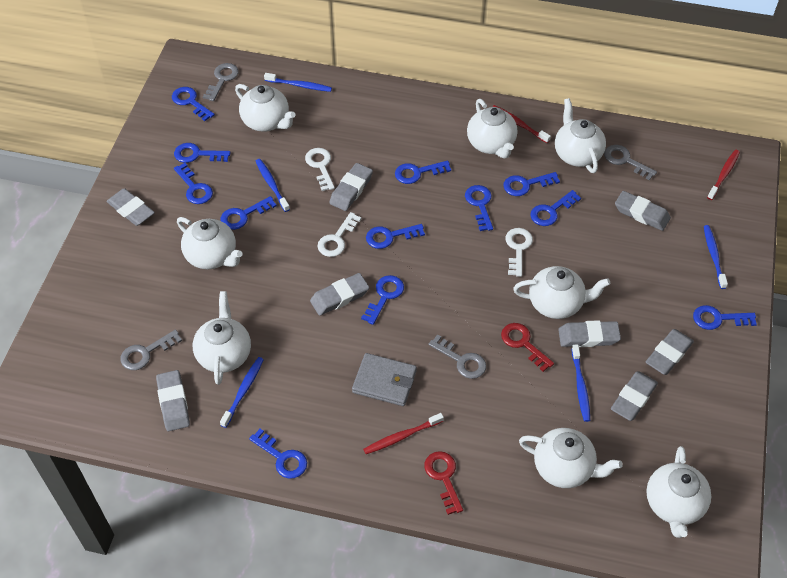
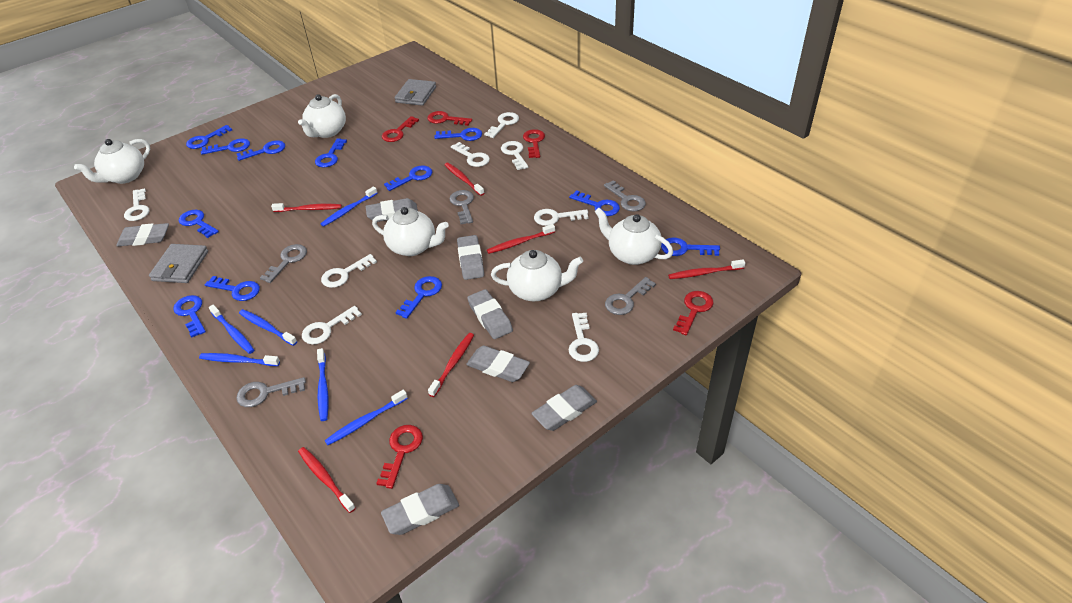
blue toothbrush: [220,357,264,428] [256,159,290,212] [264,73,332,92] [572,344,590,422] [704,225,728,289] = 5 -> [199,353,280,366] [209,305,254,354] [239,309,297,346] [317,348,328,421] [321,186,377,227] [325,390,408,445] = 6
grey eraser: [107,188,155,226] [156,370,190,431] [310,273,369,316] [329,163,373,211] [558,320,621,347] [611,371,658,421] [615,191,671,231] [646,329,694,375] = 8 -> [116,223,169,246] [366,198,418,222] [381,484,459,535] [457,235,484,280] [466,345,530,382] [467,289,513,339] [532,385,597,431] = 7
grey key: [121,329,182,370] [203,63,239,101] [428,334,486,379] [604,145,657,180] = 4 -> [236,377,306,407] [260,244,307,283] [450,190,474,224] [604,180,646,212] [605,277,656,315] = 5
grey wallet: [352,353,417,406] = 1 -> [149,244,208,283] [395,79,436,106] = 2
red key: [424,451,463,515] [501,323,554,372] = 2 -> [376,425,423,489] [382,116,419,142] [427,111,472,126] [523,129,545,158] [673,291,714,335] = 5
red toothbrush: [363,413,444,454] [492,105,551,143] [707,150,740,200] = 3 -> [271,203,342,212] [298,447,356,513] [428,333,474,397] [444,163,484,196] [487,224,555,254] [668,259,745,279] = 6
white key: [305,148,335,191] [318,212,361,257] [505,228,533,277] = 3 -> [124,188,149,221] [302,306,362,345] [321,254,377,288] [451,142,490,167] [484,112,519,138] [501,141,528,170] [534,209,589,226] [569,313,599,362] = 8
white teapot: [177,217,243,269] [193,291,251,385] [235,84,296,132] [467,99,517,159] [513,266,610,319] [519,428,623,488] [555,98,606,173] [646,446,711,538] = 8 -> [74,139,150,184] [298,94,346,138] [372,207,449,256] [491,250,583,301] [595,208,673,265] = 5

